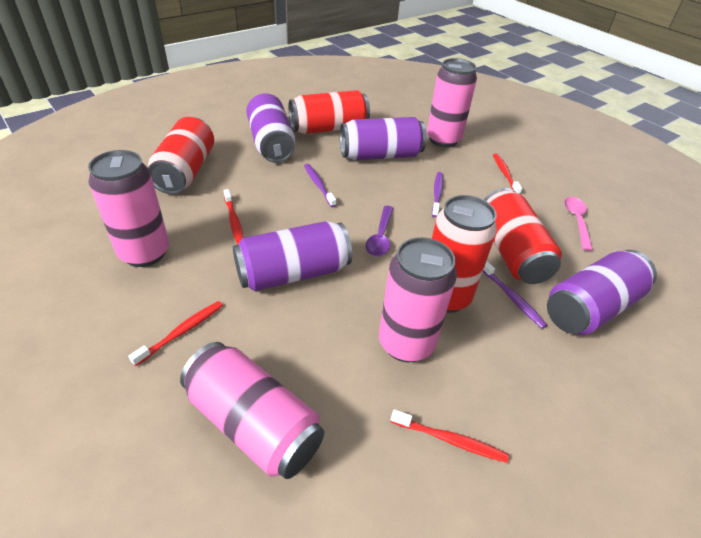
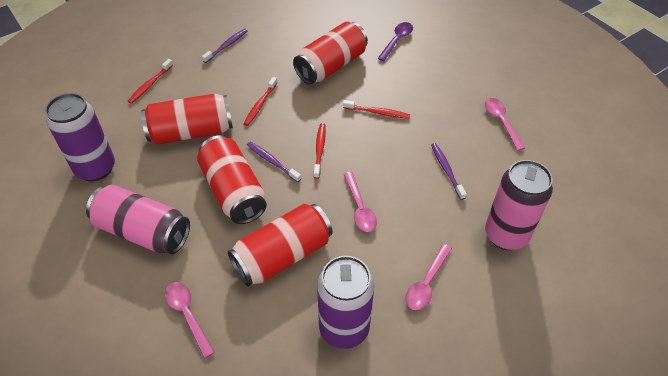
pink can: [88,150,169,267] [180,342,324,479] [379,237,457,363] [427,58,477,147] = 4 -> [86,185,190,254] [485,160,553,250] = 2
pink spoon: [564,197,593,251] = 1 -> [165,282,215,358] [344,172,377,232] [405,244,452,310] [485,98,525,151] = 4
purple can: [233,221,352,291] [246,93,295,163] [340,117,427,160] [547,250,657,335] = 4 -> [45,93,115,182] [317,256,374,349] = 2

